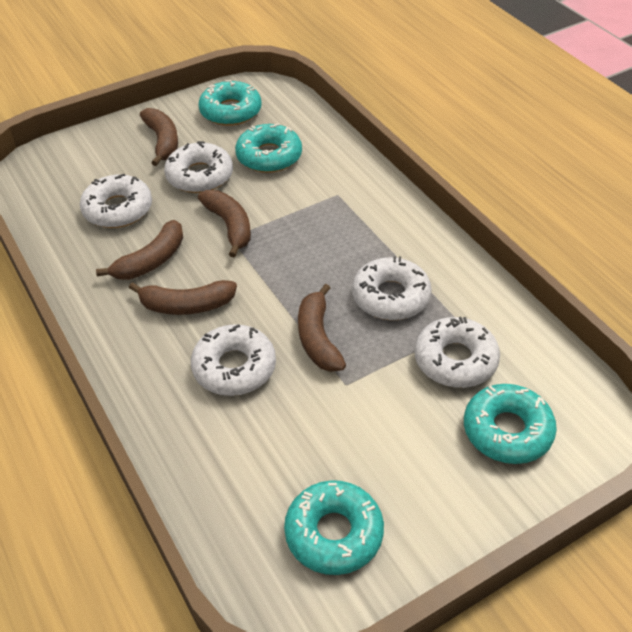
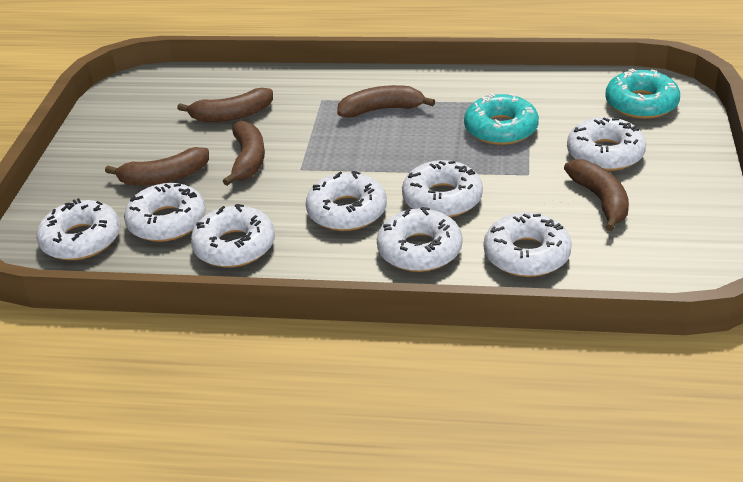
turquoise donut: [198,80,262,126] [235,124,302,173] [284,480,384,575] [464,384,557,464] = 4 -> [464,93,539,145] [605,68,680,119] = 2
white donut: [80,174,152,228] [164,141,233,193] [191,324,276,396] [352,256,432,320] [414,317,500,388] = 5 -> [36,198,120,260] [124,183,206,242] [191,204,275,267] [306,171,387,231] [377,207,463,272] [402,160,483,217] [484,212,572,277] [567,117,646,171] = 8

